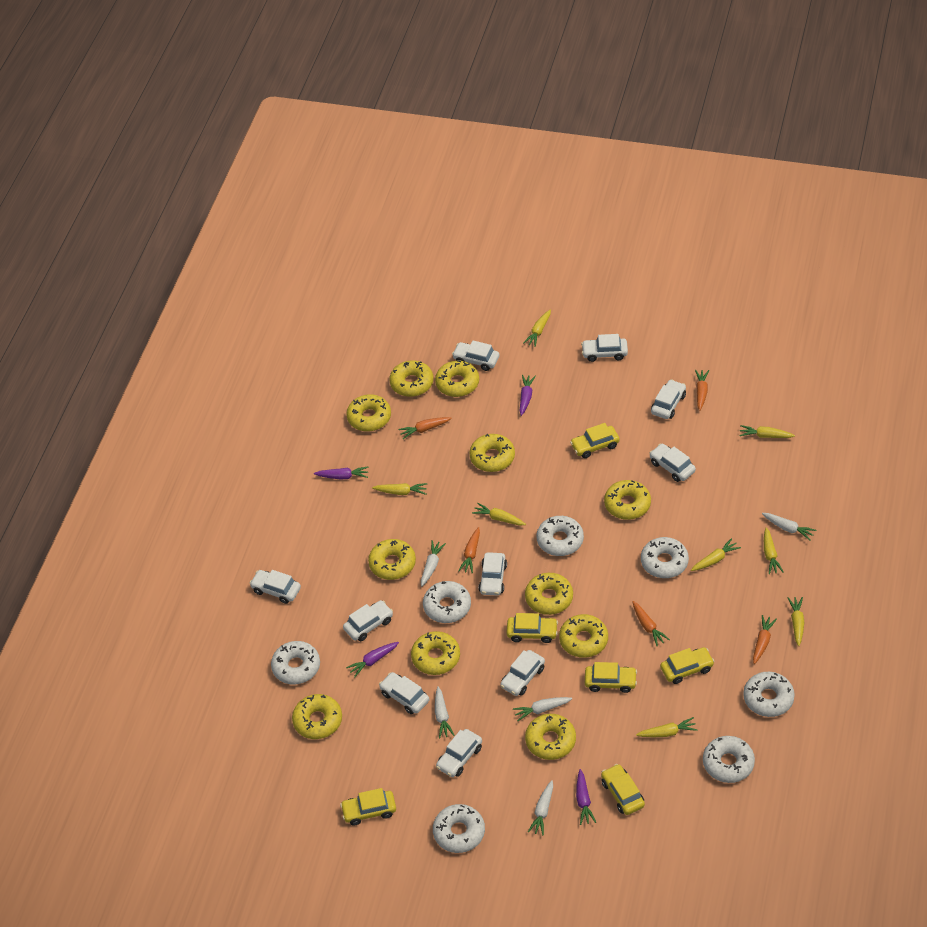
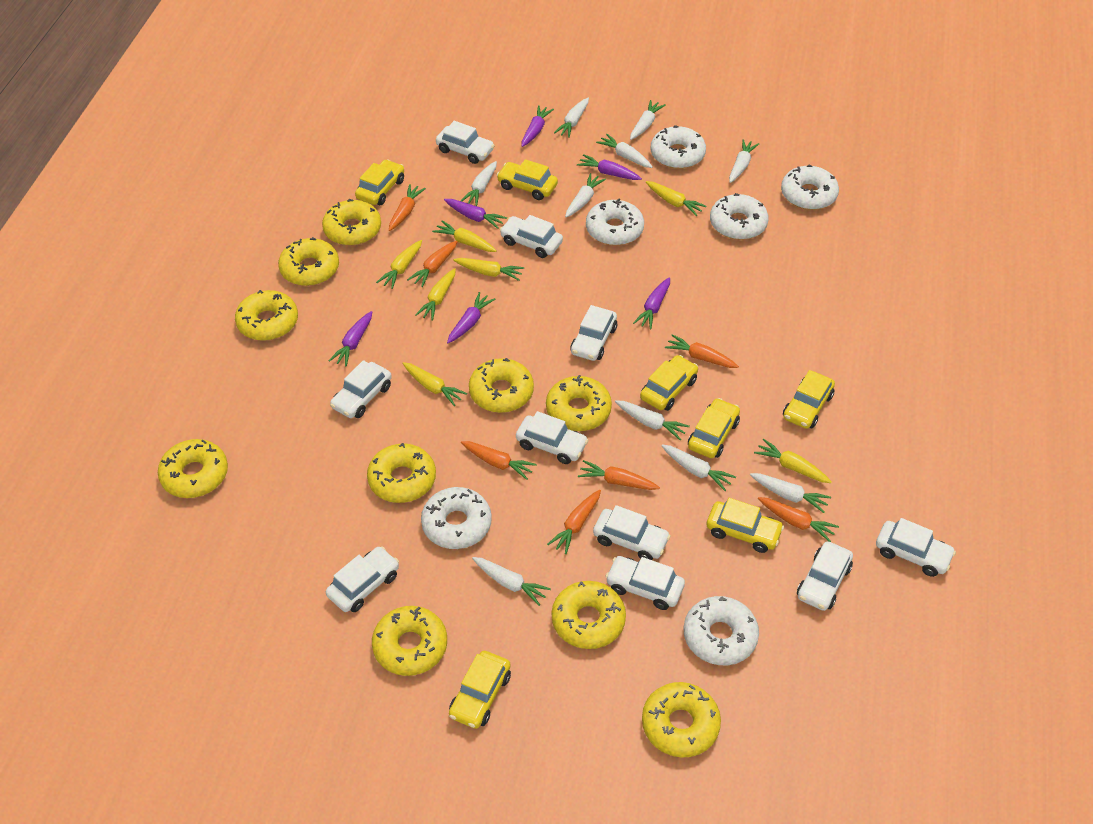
orange carrot: [398,417,451,439] [458,527,480,573] [632,601,670,646] [695,370,709,411] [753,615,777,664] = 5 -> [389,184,426,231] [407,241,458,287] [461,441,537,480] [547,490,601,554] [578,460,660,490] [665,334,739,368] [758,497,839,542] = 7
purple carrot: [314,467,369,480] [346,642,399,678] [520,375,536,416] [576,769,596,825] = 4 -> [329,311,372,367] [444,199,507,229] [447,292,495,343] [521,105,554,147] [577,154,642,180] [633,277,670,329] = 6
white carrot: [421,540,446,587] [435,686,455,739] [513,697,572,721] [528,780,553,836] [762,513,816,541] = 5 -> [461,161,497,206] [472,557,551,606] [554,98,589,138] [565,173,606,217] [596,134,653,168] [615,400,690,440] [630,100,666,140] [661,445,736,491] [729,139,759,183] [750,473,831,513] = 10
white donut: [271,641,320,684] [423,581,471,623] [433,804,485,853] [537,516,584,556] [641,537,689,578] [703,736,755,783] [743,672,795,717] = 7 -> [421,487,492,549] [586,199,644,246] [651,125,706,169] [684,596,759,665] [710,193,769,240] [781,164,839,210] = 6
yellow car: [340,788,396,826] [506,613,558,643] [570,423,620,458] [585,662,637,693] [601,764,645,815] [660,647,715,684] = 6 -> [355,159,404,205] [449,651,511,729] [497,159,558,200] [640,355,698,411] [688,398,740,458] [707,498,784,553] [783,370,835,429] = 7
yellow carrot: [372,483,427,495] [472,502,526,526] [523,310,551,347] [636,717,698,737] [691,538,741,571] [739,425,795,438] [764,527,784,574] [787,597,804,646] = 8 -> [376,240,422,289] [402,362,467,406] [415,268,456,321] [432,221,497,252] [453,258,524,281] [646,181,706,216] [754,439,832,483] = 7
yellow donut: [292,694,342,739] [346,394,391,431] [368,539,416,580] [389,360,433,397] [411,631,460,675] [435,360,479,397] [469,434,515,472] [525,573,573,615] [525,714,576,760] [559,614,608,658] [604,480,651,520] = 11 -> [158,439,228,498] [235,290,298,341] [278,237,339,286] [322,199,381,246] [367,443,436,503] [372,606,447,676] [469,358,534,413] [546,375,612,431] [552,581,626,649] [642,682,721,758] = 10

